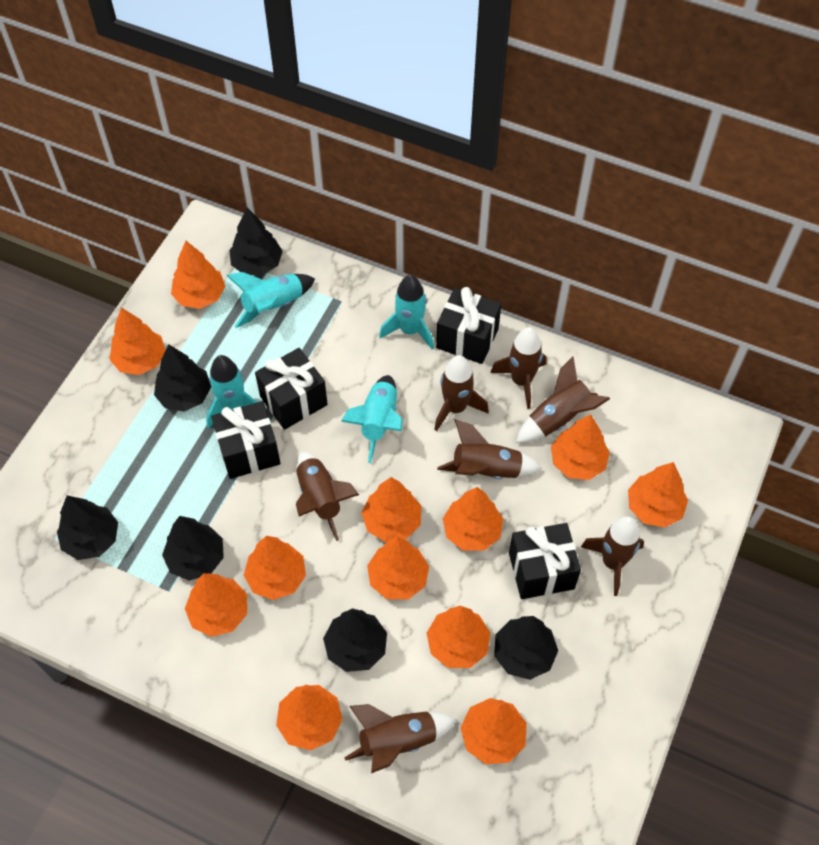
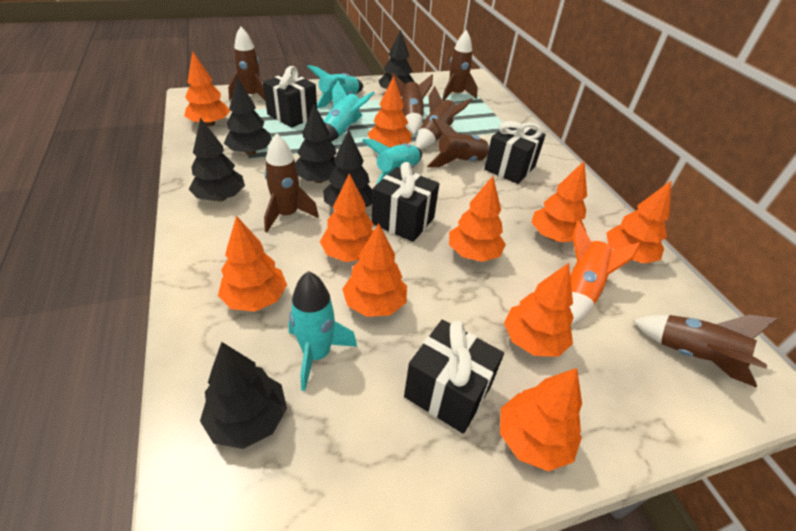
orange rocket: none = 0 -> [570,220,641,325] = 1
orange tree: [109,307,166,375] [171,241,225,309] [185,573,247,637] [244,536,306,600] [276,685,343,750] [362,477,421,542] [367,537,429,599] [427,606,490,668] [443,487,503,551] [460,698,527,764] [551,414,610,480] [628,462,688,528] = 12 -> [184,51,230,126] [218,215,287,312] [320,173,373,262] [342,223,407,317] [368,76,412,148] [449,176,506,262] [500,368,582,471] [504,263,574,357] [531,161,587,242] [606,181,671,264] = 10

